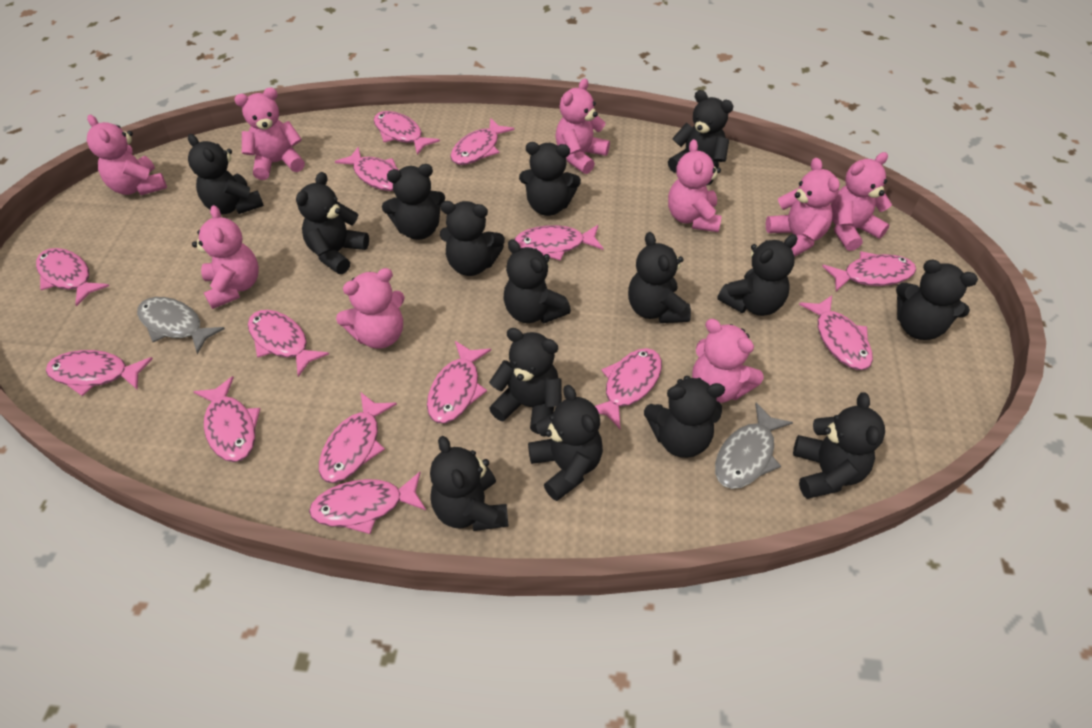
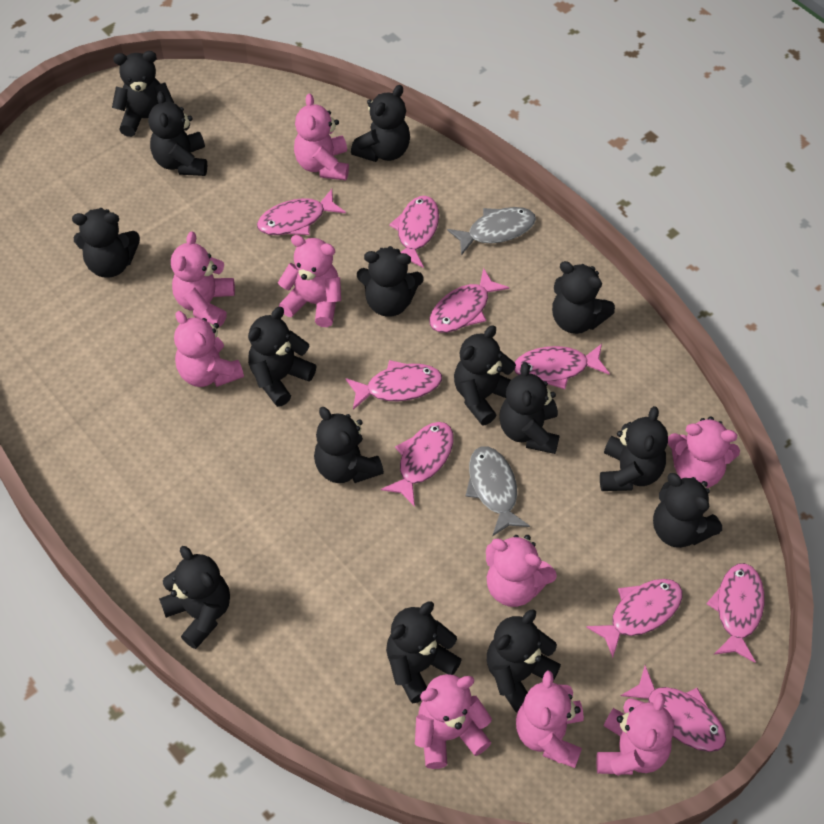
pink fish: [36,248,109,306] [46,350,153,396] [193,376,260,462] [248,310,329,377] [309,472,426,534] [319,393,397,483] [335,147,399,191] [374,111,440,155] [427,341,491,423] [450,118,515,165] [514,225,603,261] [595,348,662,429] [799,295,873,370] [822,251,916,291] = 14 -> [257,189,346,235] [345,360,442,410] [381,422,454,507] [389,196,439,268] [429,268,509,333] [514,344,610,389] [586,579,682,658] [621,666,726,752] [706,563,764,663] = 9

